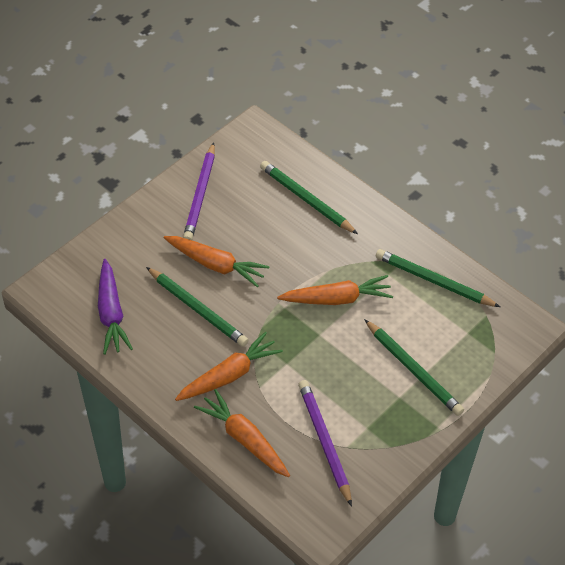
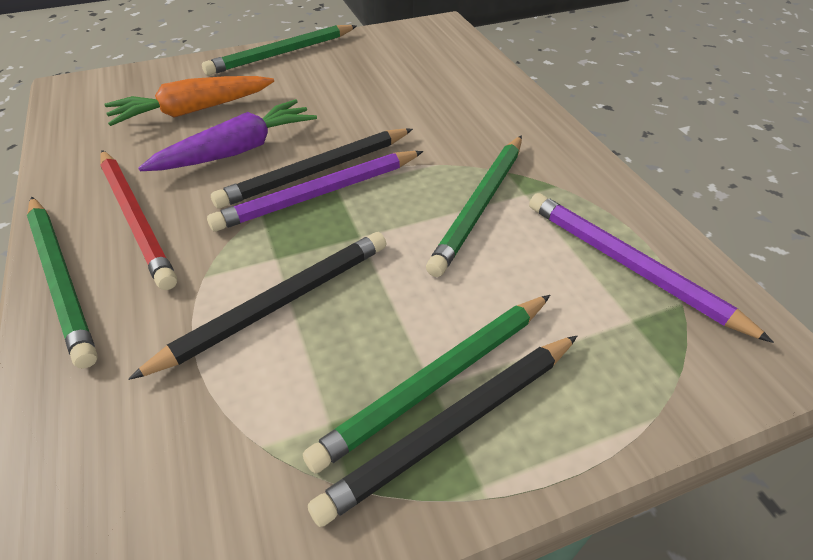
black pencil: none = 0 -> [129,232,387,380] [211,128,413,209] [308,336,577,527] = 3
orange carrot: [163,236,270,287] [175,332,283,401] [194,389,290,477] [277,275,393,305] = 4 -> [104,76,274,126] = 1
red pencil: none = 0 -> [100,150,177,290] = 1

